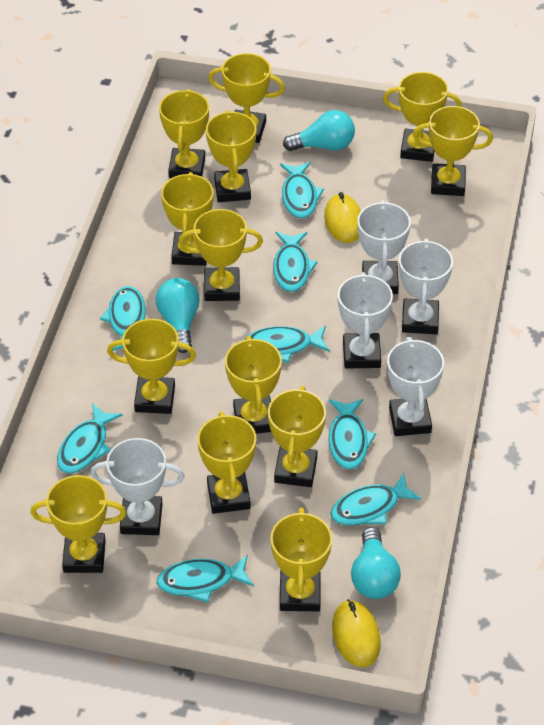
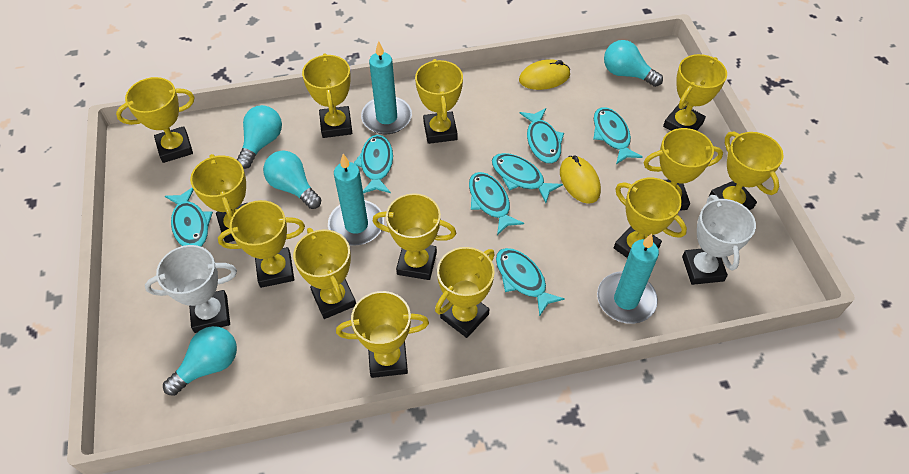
turquoise candle: none = 0 -> [328,154,384,245] [361,41,412,134] [597,234,659,324] = 3
turquoise fish: [57,403,123,473] [100,286,146,351] [157,555,254,603] [244,326,330,363] [273,232,318,292] [280,162,324,218] [328,399,376,469] [330,473,421,526] = 8 -> [165,188,213,247] [354,135,393,193] [469,172,524,235] [492,153,563,203] [496,248,565,317] [520,108,564,164] [593,107,643,164] = 7
turquoise light bulb: [156,278,200,353] [283,110,355,151] [351,527,401,599] = 3 -> [163,326,237,396] [237,105,282,169] [263,151,321,209] [604,40,663,87] = 4
white trophy: [90,438,185,535] [338,272,393,369] [357,200,411,294] [387,337,444,436] [399,238,453,334] = 5 -> [145,245,237,333] [682,195,756,285] = 2

